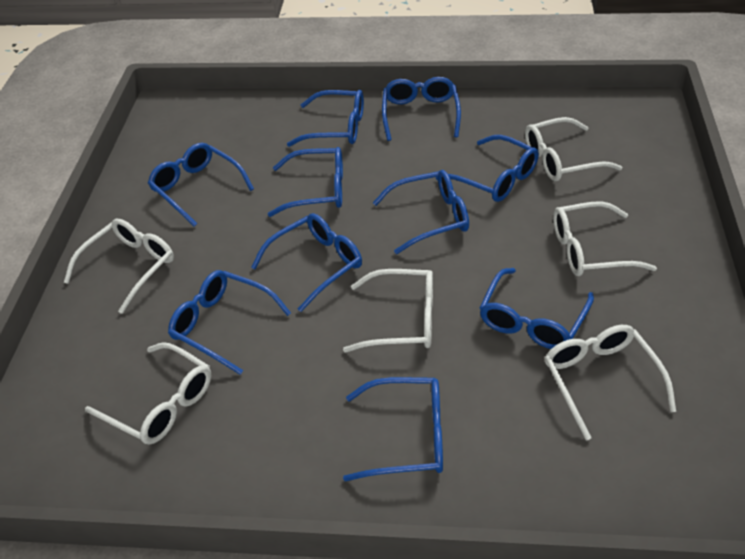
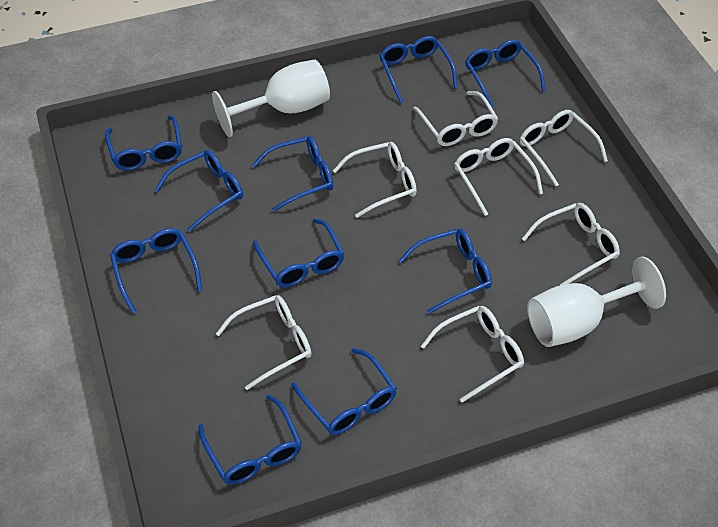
white glasses: [64,219,174,314] [85,342,211,445] [343,269,433,352] [525,117,622,181] [545,325,676,441] [553,201,657,276] = 6 -> [216,295,312,390] [333,142,417,218] [413,91,498,146] [421,306,524,403] [454,138,543,216] [520,110,608,186] [522,203,620,285] = 7
white goblet: none = 0 -> [212,59,330,137] [527,257,666,347] = 2

